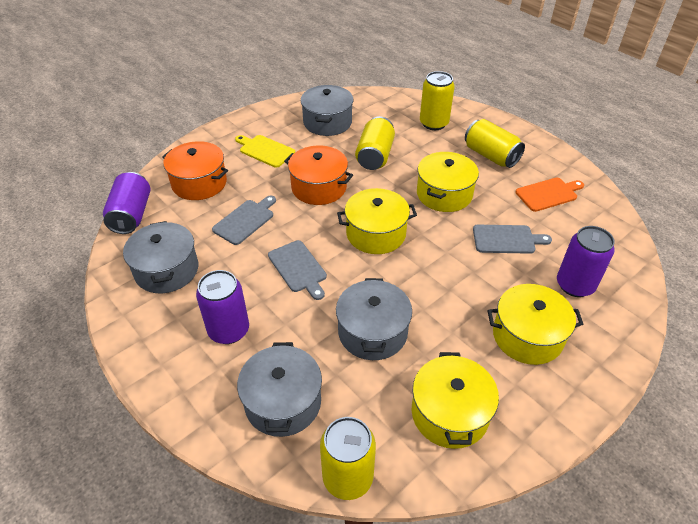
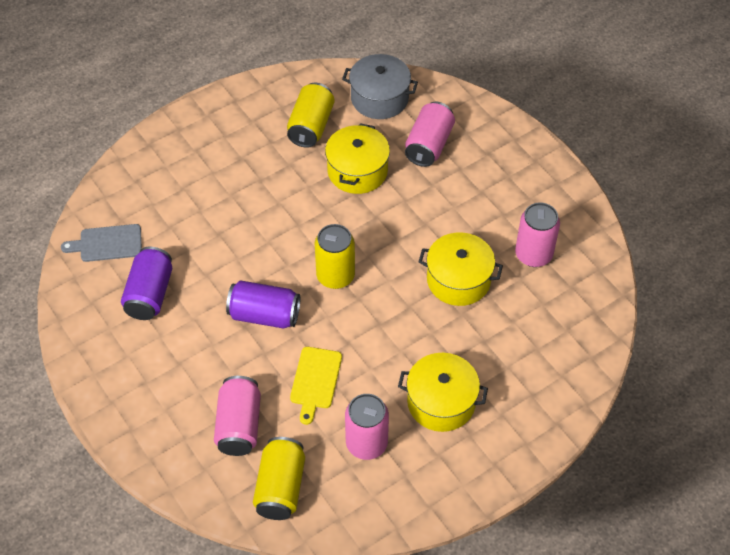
grey cutting board: [212,196,276,245] [268,240,327,300] [473,225,552,254] = 3 -> [61,224,142,262] = 1
grey pot: [123,221,198,293] [237,342,322,437] [301,85,353,136] [336,278,412,360] = 4 -> [342,54,418,119] = 1
orange cutting board: [515,178,584,212] = 1 -> none = 0
orange pot: [162,141,228,200] [284,146,353,205] = 2 -> none = 0
pink can: none = 0 -> [214,376,261,456] [345,394,389,460] [405,102,455,167] [515,203,560,267] = 4
purple can: [103,172,150,234] [196,270,249,344] [557,226,615,297] = 3 -> [121,247,172,320] [226,280,300,329] = 2
yellow can: [320,417,376,500] [355,116,395,170] [420,71,455,130] [465,119,525,168] = 4 -> [253,437,305,520] [287,83,335,148] [315,224,355,289] = 3
yellow pot: [337,188,417,254] [412,352,499,449] [417,152,479,212] [487,284,583,365] = 4 -> [325,123,390,194] [398,353,488,432] [418,232,503,306] = 3

